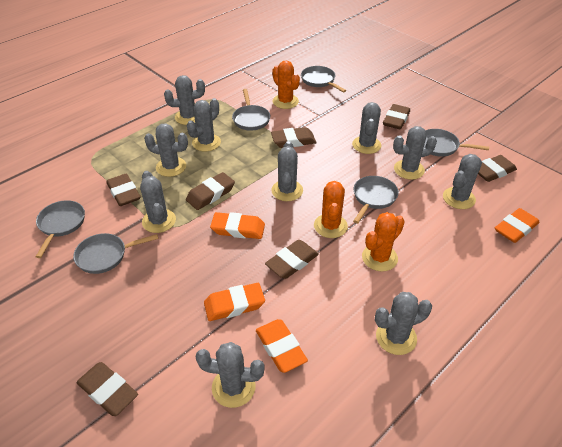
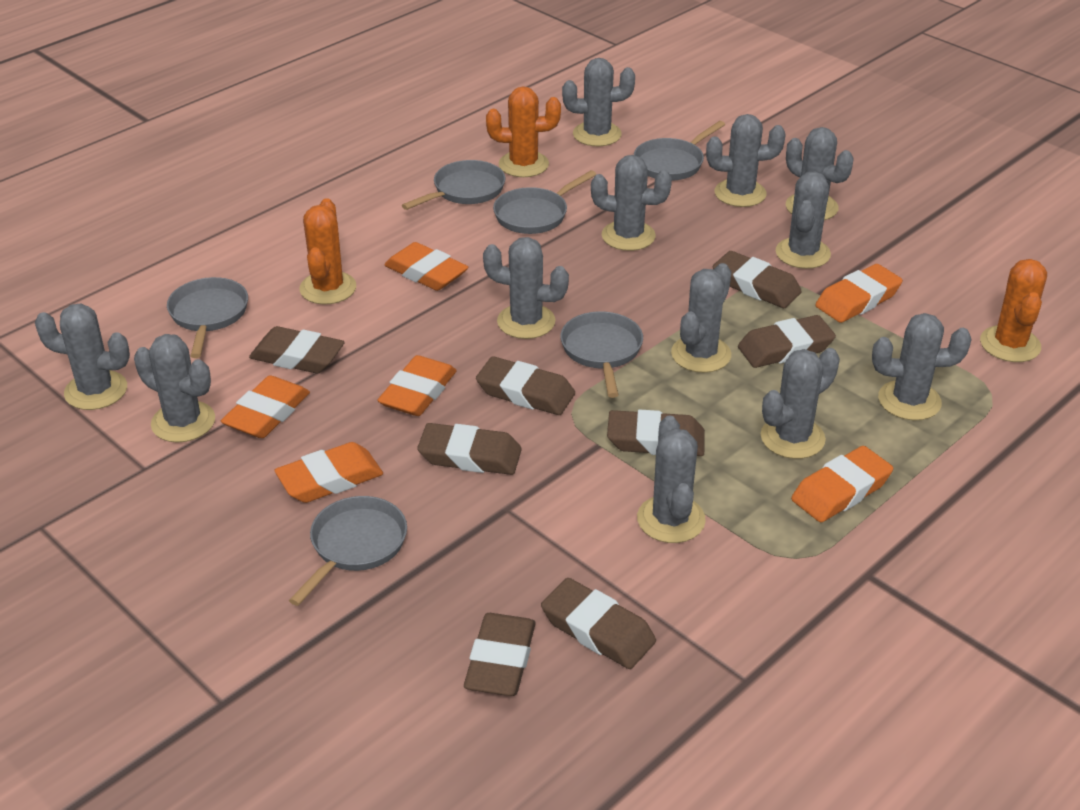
brown eraser: [77,362,138,416] [107,174,141,206] [186,172,235,210] [265,240,319,279] [271,127,316,148] [383,104,410,129] [478,155,517,182] = 7 -> [249,326,345,373] [417,423,522,475] [464,613,536,696] [476,356,575,415] [541,578,656,669] [607,409,705,456] [713,251,802,308] [738,315,836,368] = 8
grey cactus: [140,171,176,233] [144,123,188,177] [164,75,205,125] [187,98,221,151] [196,342,265,408] [271,141,303,201] [352,102,381,154] [375,292,432,355] [393,126,437,180] [443,154,482,209] = 10 -> [35,303,130,410] [134,334,215,442] [483,237,569,339] [562,58,635,146] [591,155,672,251] [637,415,706,543] [671,263,731,373] [706,114,786,207] [761,348,840,459] [776,172,831,269] [786,127,854,220] [872,313,972,420] = 12
orange eraser: [204,283,265,321] [210,212,265,239] [256,319,308,373] [495,208,540,243] = 4 -> [221,376,310,438] [274,442,383,503] [377,355,457,416] [384,242,468,291] [791,446,893,522] [815,264,903,323] = 6

